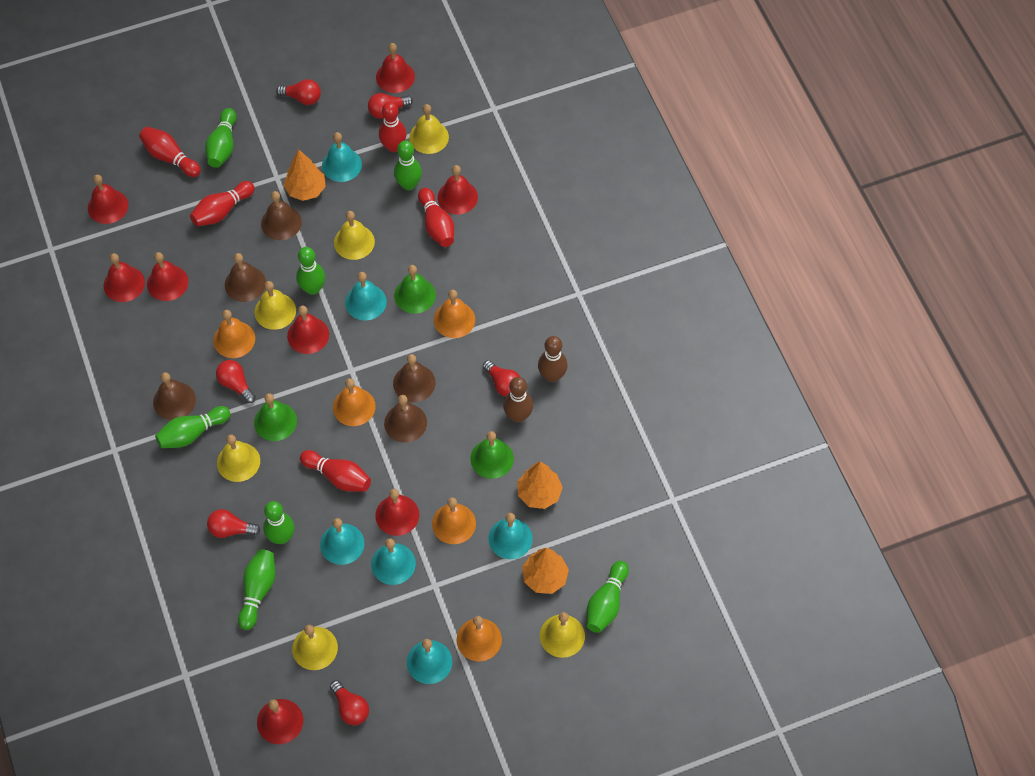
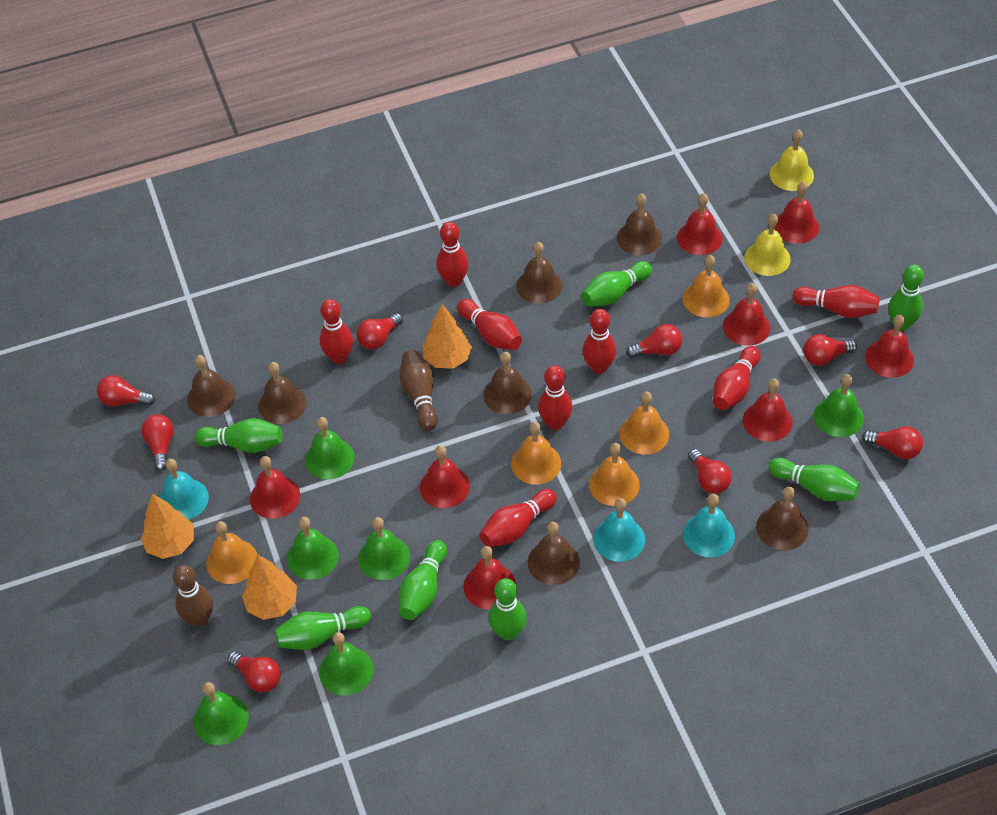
brown bell: [153,372,196,420] [225,253,266,302] [261,191,302,240] [384,395,427,443] [393,354,436,402] = 5 -> [187,355,235,417] [258,362,307,424] [483,352,532,414] [516,242,563,304] [527,522,580,585] [617,193,662,255] [756,487,809,550] = 7
green bell: [254,393,297,441] [394,265,436,314] [470,431,514,479] = 3 -> [193,682,249,745] [287,517,339,580] [305,417,355,480] [319,632,374,696] [358,517,410,580] [814,374,864,437] = 6
red bowling pin: [139,127,201,177] [190,181,255,226] [300,450,371,492] [379,102,406,152] [418,188,454,247] = 5 -> [320,299,353,364] [437,222,469,287] [457,299,522,350] [480,489,557,547] [538,365,573,430] [583,309,616,374] [713,346,760,410] [792,285,880,318] = 8
red light bulb: [207,509,261,538] [216,360,256,403] [276,79,321,105] [330,680,369,725] [368,93,413,119] [483,360,520,397] = 6 -> [97,375,155,406] [141,414,174,471] [227,652,281,693] [357,313,403,349] [626,324,682,358] [688,449,732,494] [803,334,857,366] [862,426,923,459] = 8
turquoise bell: [320,518,364,565] [322,132,362,182] [345,272,387,320] [371,538,416,585] [407,639,452,684] [488,513,533,559] = 6 -> [159,459,209,520] [593,498,645,562] [683,494,735,557] = 3
yellow bell: [217,434,260,482] [254,281,296,330] [292,625,338,670] [334,211,375,260] [409,104,449,154] [540,612,585,658] = 6 -> [744,214,791,276] [770,129,814,191] = 2

